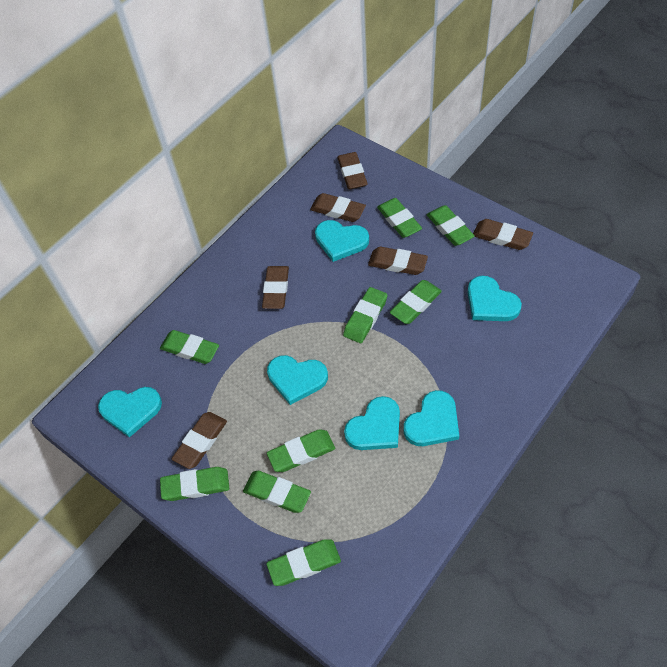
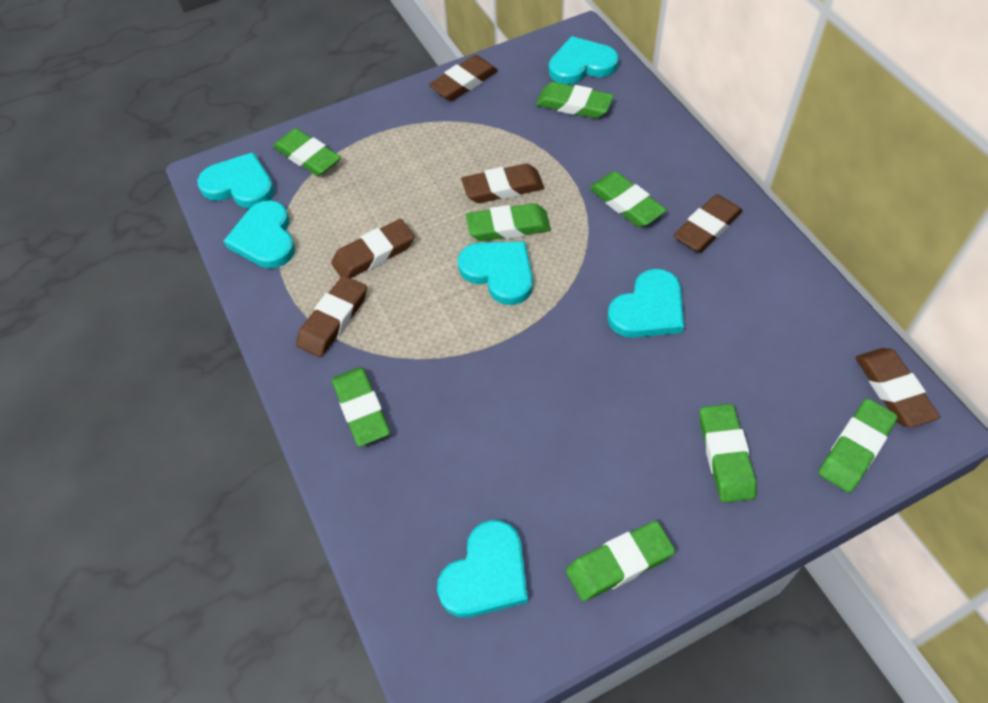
green eraser: [160,330,219,364] [160,467,230,501] [243,471,311,513] [266,539,341,586] [267,429,335,472] [343,287,387,343] [377,198,422,238] [390,280,442,324] [427,205,475,246] = 9 -> [273,128,341,176] [332,367,390,446] [466,203,551,241] [536,82,614,118] [566,521,675,602] [589,171,666,227] [700,404,756,503] [818,398,898,493] = 8

